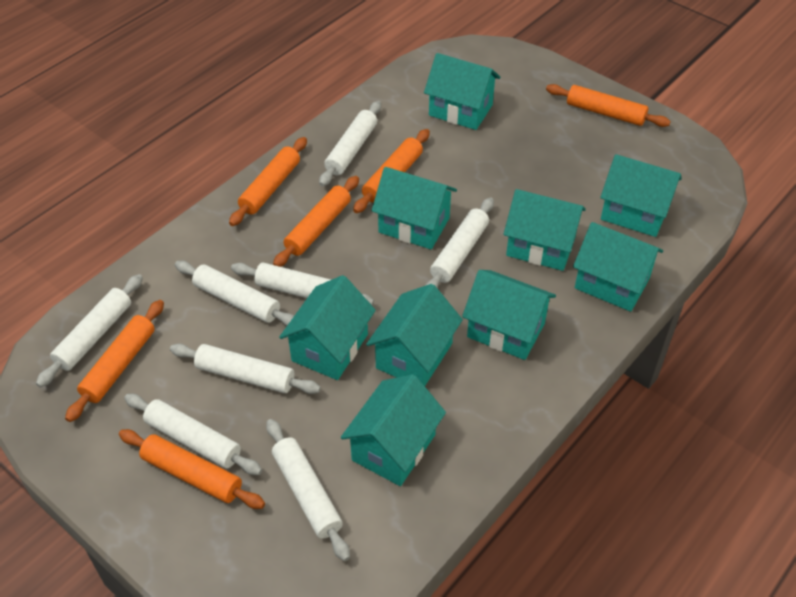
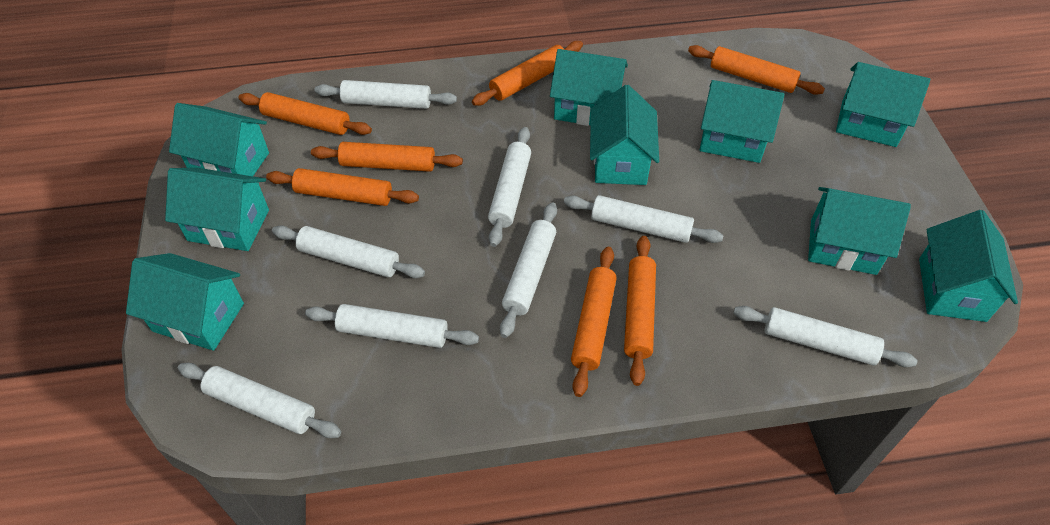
orange rolling pin: [65,300,164,422] [119,429,265,509] [229,137,307,226] [273,176,359,267] [353,129,430,213] [546,84,671,127] = 6 -> [239,92,372,135] [266,168,419,206] [311,142,463,172] [472,41,583,106] [571,247,617,397] [624,236,656,386] [688,45,825,95] = 7

